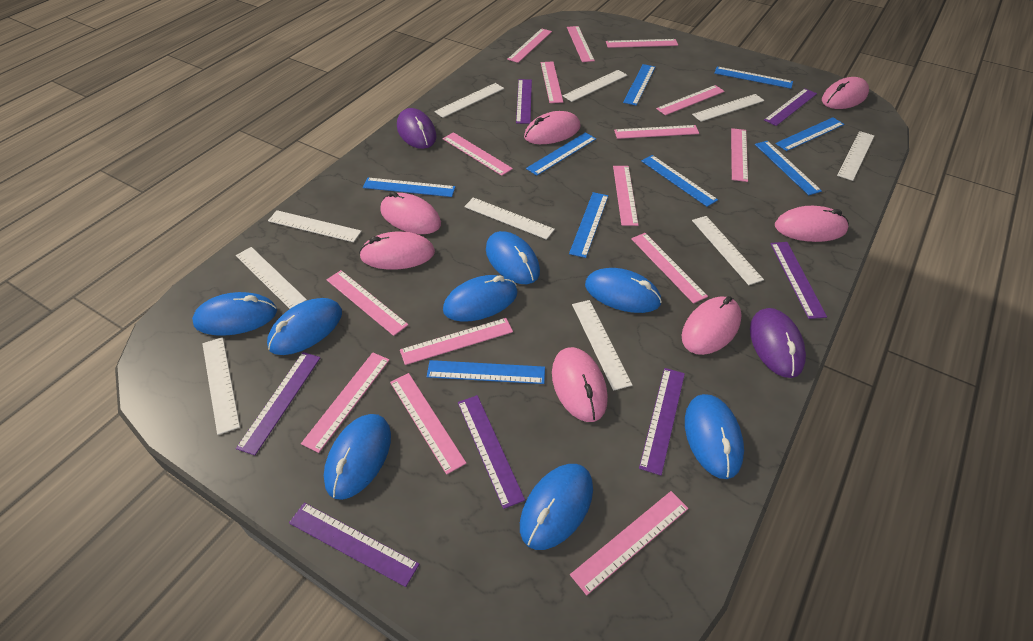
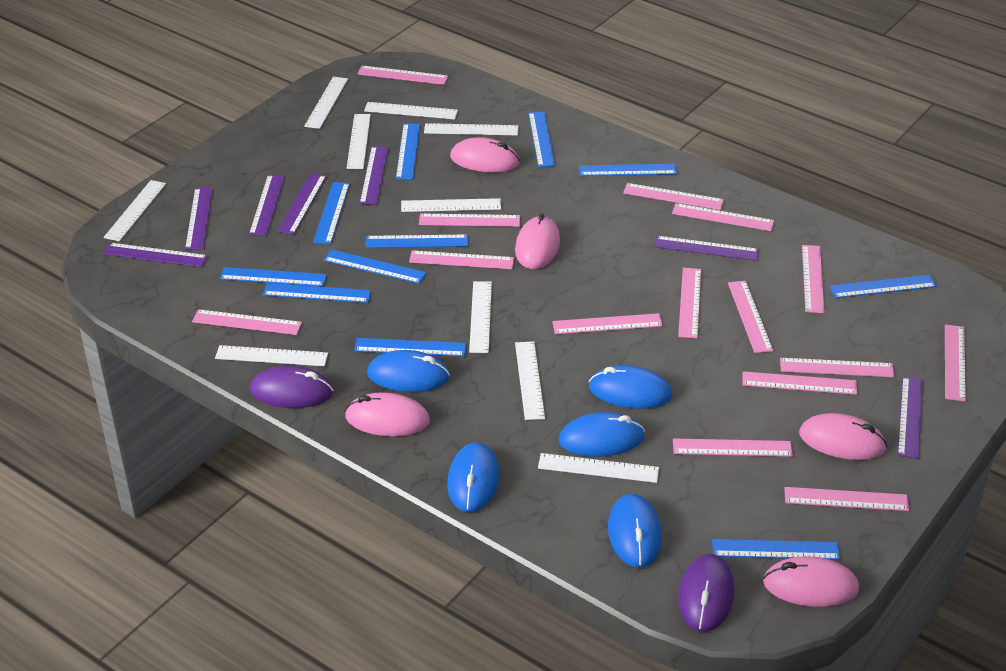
blue mouse: [192,292,277,336] [267,298,342,355] [324,414,391,500] [443,275,518,322] [486,231,540,284] [520,464,593,550] [585,268,662,313] [685,394,744,479] = 8 -> [367,350,450,392] [447,442,499,512] [559,412,645,457] [589,365,672,409] [608,494,662,568] = 5
blue ruler: [363,178,455,197] [427,360,545,384] [526,132,596,176] [569,192,608,258] [623,64,655,106] [641,155,718,207] [714,67,793,89] [755,141,822,195] [775,117,844,151] = 9 -> [220,267,327,287] [263,283,371,303] [313,182,350,244] [324,249,426,284] [354,338,466,357] [365,234,468,248] [396,124,420,180] [528,112,555,167] [579,164,677,176] [712,539,840,560] [830,275,937,298] = 11
pink mouse: [359,231,435,270] [380,191,441,234] [524,111,580,144] [552,347,608,422] [682,296,742,355] [775,206,849,242] [822,77,869,109] = 7 -> [345,392,430,437] [450,137,520,172] [515,213,560,269] [763,556,859,607] [799,413,887,460] = 5

